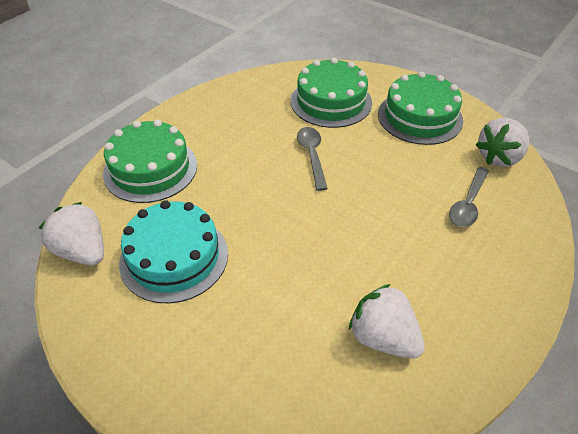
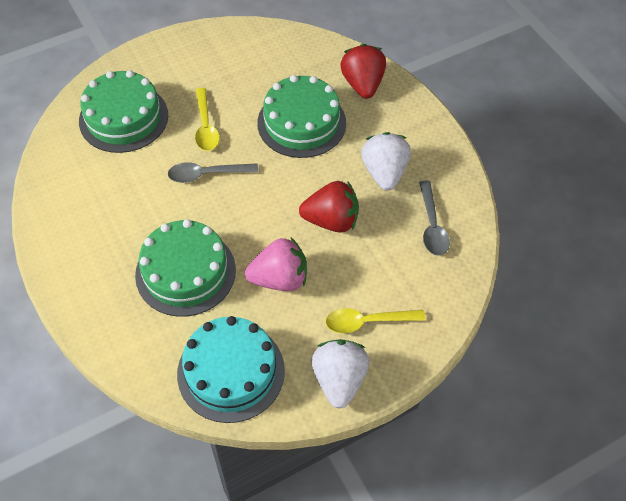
pink strawberry: none = 0 -> [245,238,307,291] = 1
red strawberry: none = 0 -> [299,181,359,233] [340,44,386,99] = 2
white strawberry: [39,202,104,265] [349,284,425,359] [476,118,529,167] = 3 -> [311,339,369,409] [361,132,411,191] = 2
yellow spoon: none = 0 -> [195,88,220,151] [325,308,425,333] = 2

